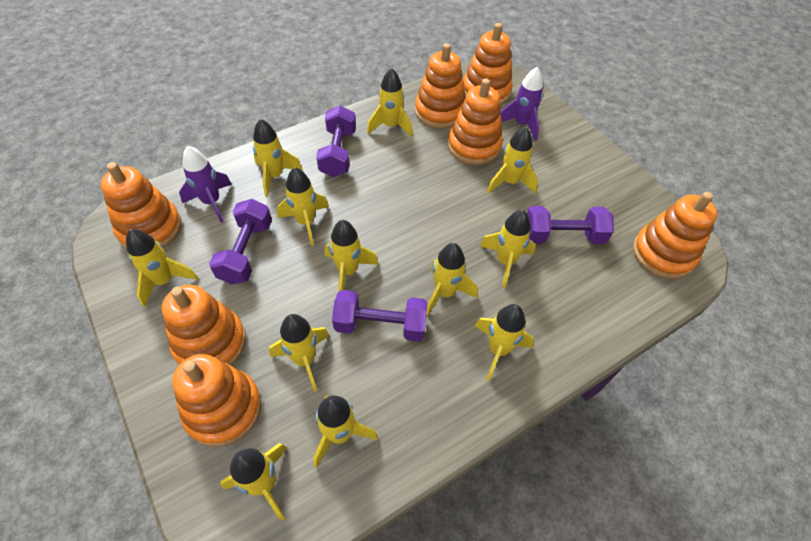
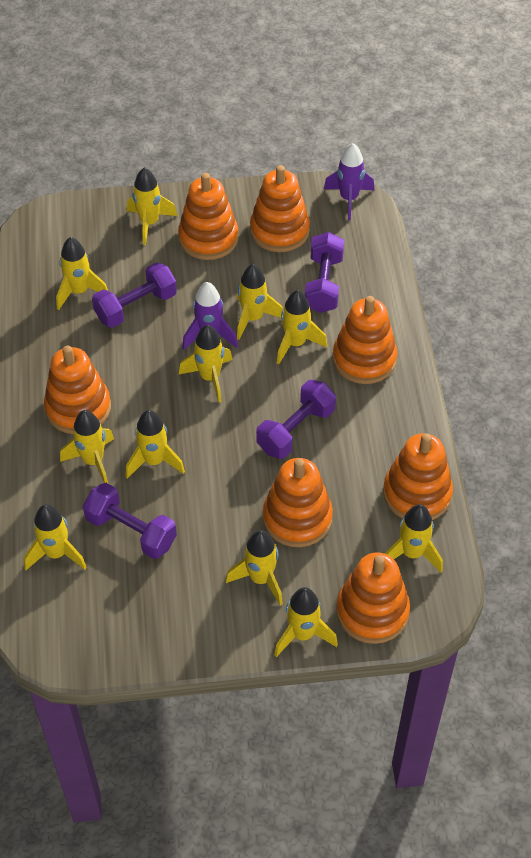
yellow rocket: [126,229,198,307] [220,443,287,521] [253,119,303,197] [269,314,329,392] [277,167,329,246] [313,396,378,468] [325,220,379,291] [367,68,413,138] [426,243,478,316] [475,304,534,381] [480,210,535,288] [487,126,538,194] = 12 -> [24,504,87,571] [56,237,108,310] [60,410,114,483] [125,410,185,479] [127,168,178,245] [179,325,232,402] [226,530,283,605] [237,264,283,340] [274,587,338,657] [277,290,327,364] [385,504,443,572] = 11

